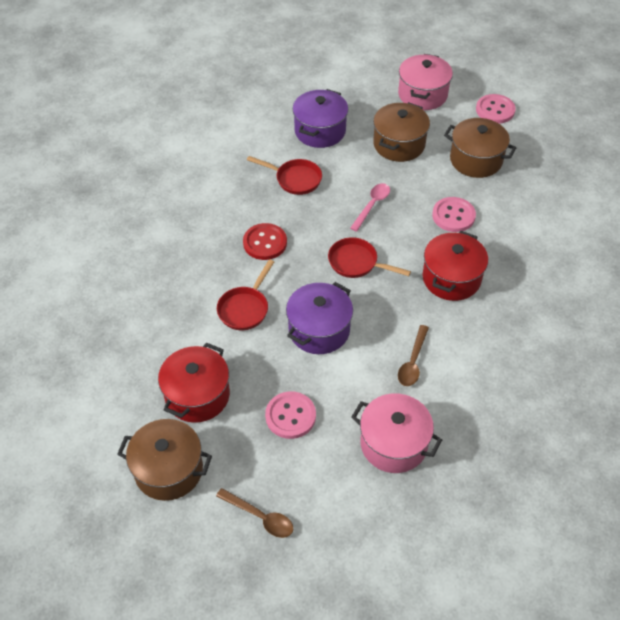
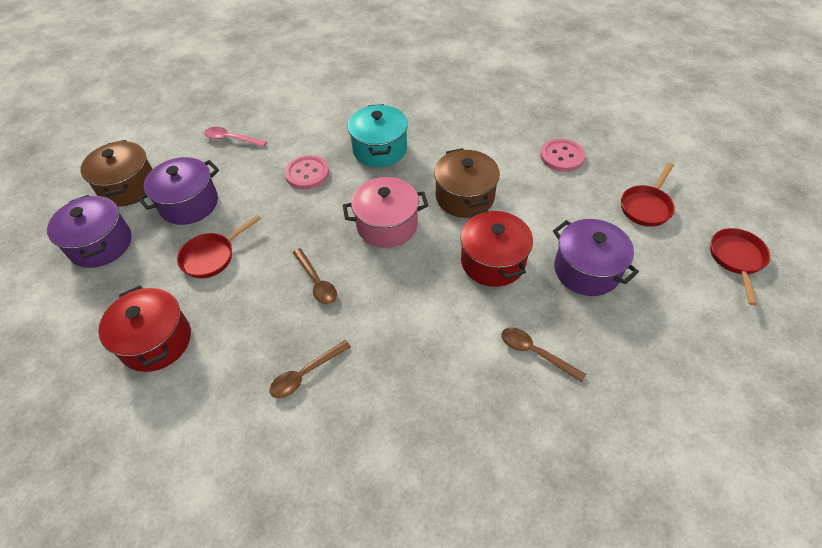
brown pot: [117,419,212,501] [373,102,430,162] [444,118,516,178] = 3 -> [80,140,152,207] [434,148,500,218] = 2
brown spoon: [216,488,293,538] [398,325,429,386] = 2 -> [269,340,351,398] [292,248,337,304] [501,328,586,383] = 3
pink button: [265,391,316,439] [432,197,476,232] [476,94,516,124] = 3 -> [285,155,329,189] [540,138,585,172] = 2
pink pot: [351,393,442,473] [398,54,453,110] = 2 -> [343,177,428,248] = 1
purple pot: [286,282,353,354] [293,89,348,148] = 2 -> [47,195,131,268] [138,157,219,225] [553,219,639,296] = 3
red button: [243,223,287,260] = 1 -> none = 0
turquoise pot: none = 0 -> [348,104,408,167] = 1

